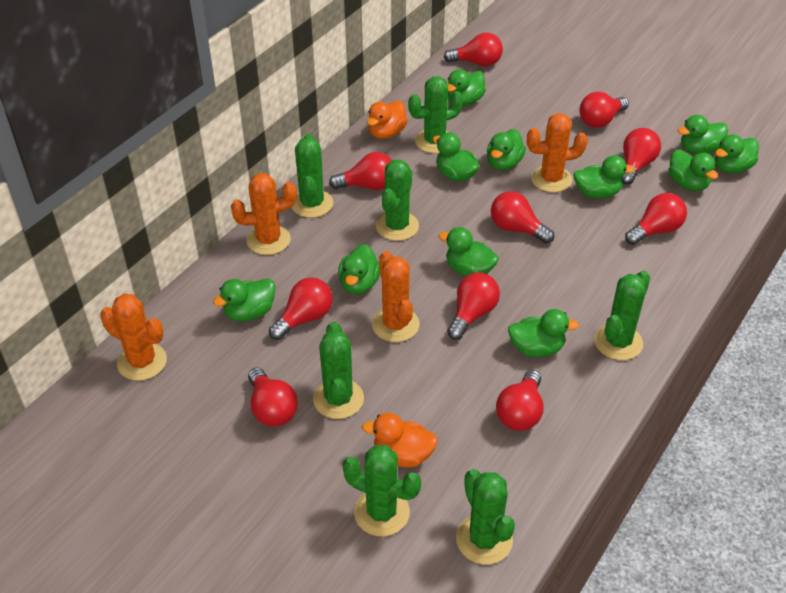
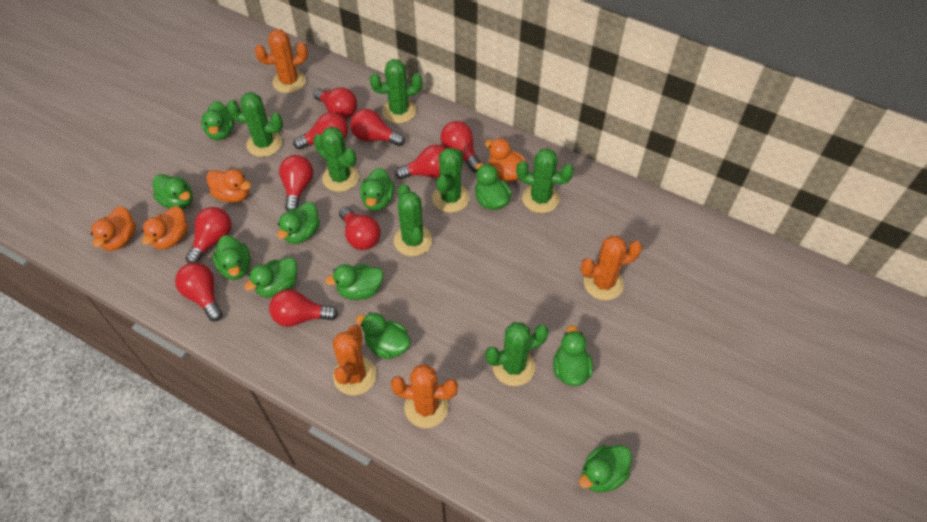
orange duck: [362,413,438,468] [367,101,408,139] = 2 -> [91,206,136,251] [142,206,188,250] [206,169,251,203] [485,138,526,181] = 4

